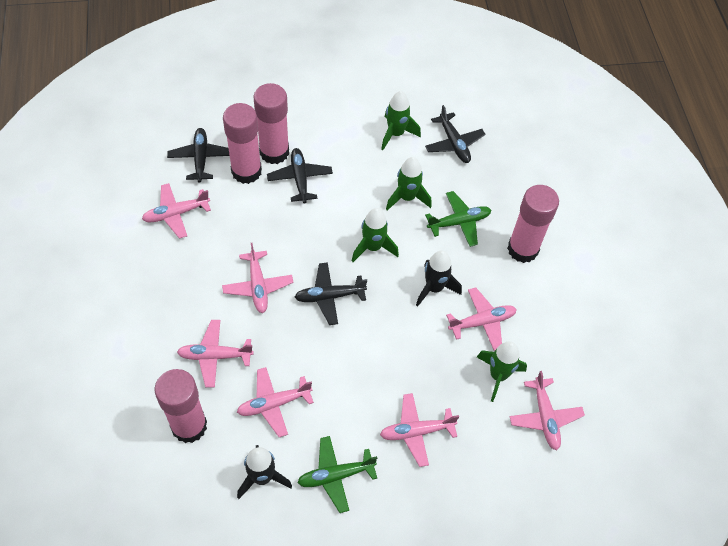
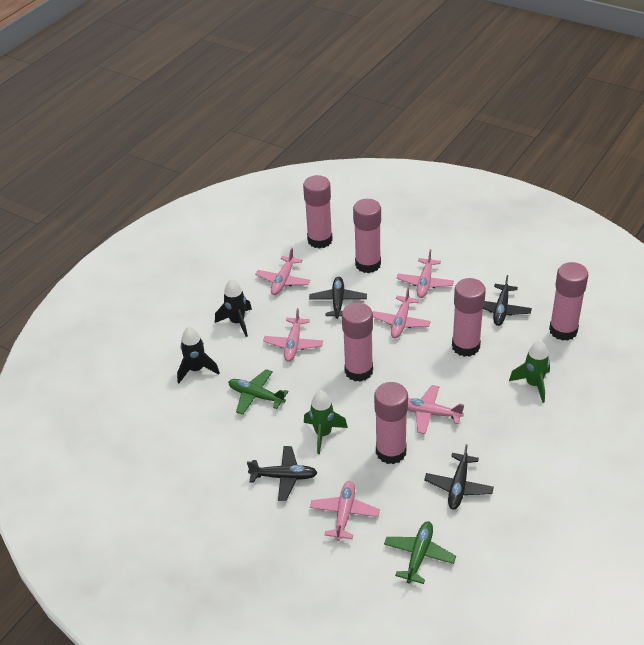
green rocket: [352,208,399,262] [381,91,421,150] [386,157,432,210] [477,341,527,402] = 4 -> [304,390,348,454] [509,340,550,403] = 2
pink glue stick: [155,369,207,443] [223,103,262,184] [253,83,289,164] [507,185,559,263] = 4 -> [303,175,333,249] [342,302,373,382] [353,199,381,273] [374,382,408,464] [452,278,486,357] [549,262,588,341] = 6
pink plane: [142,183,211,239] [177,320,254,387] [222,243,293,313] [237,367,314,437] [380,393,459,467] [446,288,517,351] [509,371,585,450] = 7 -> [255,248,310,295] [263,308,323,362] [310,481,380,541] [373,287,431,338] [397,249,454,298] [408,385,464,434] = 6

